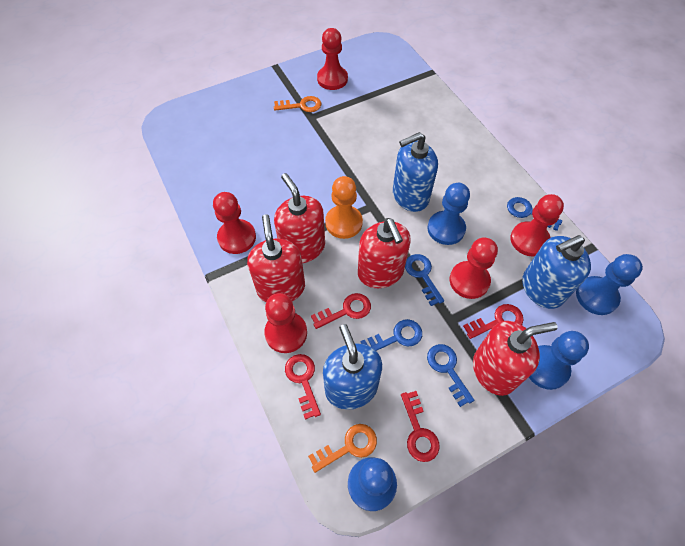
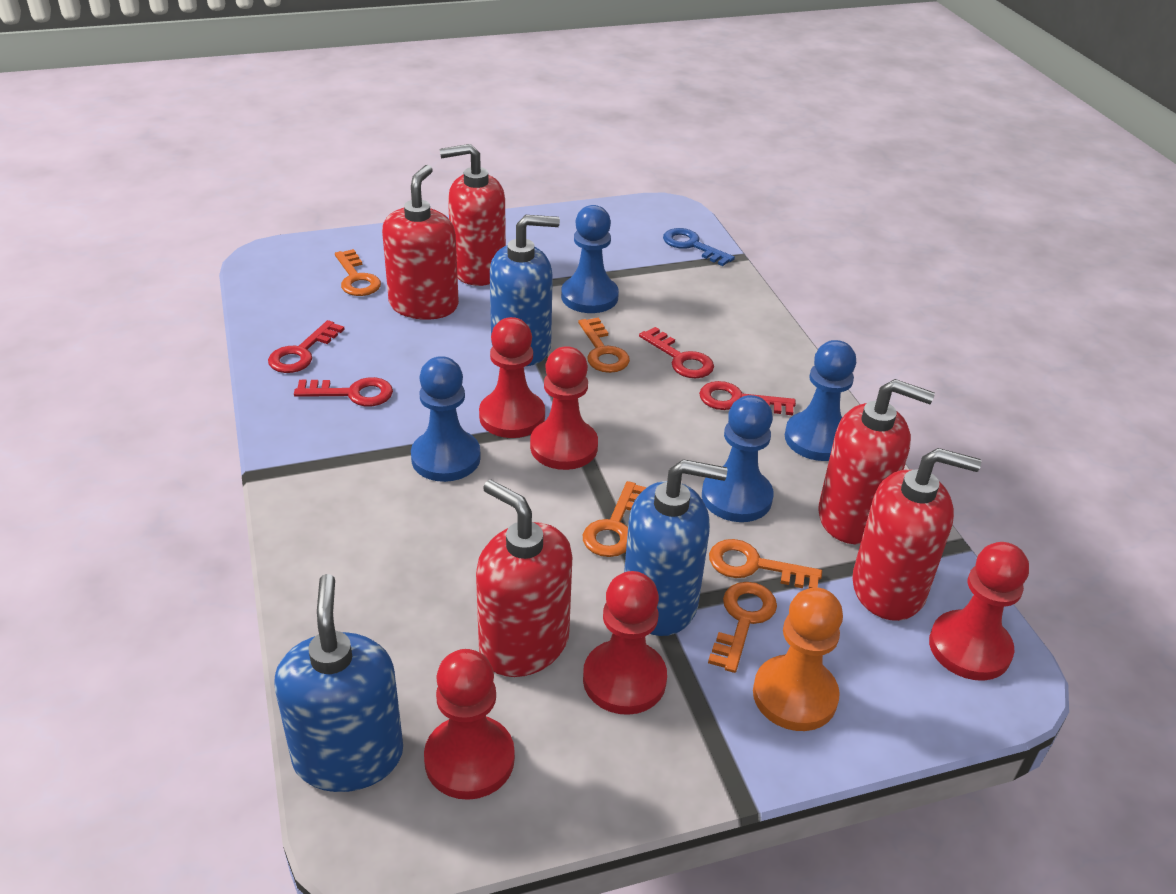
blue key: [361,319,422,351] [405,254,444,306] [427,344,474,407] [507,197,562,231] = 4 -> [663,228,735,266] = 1
orange key: [274,96,321,112] [308,424,377,473] = 2 -> [335,249,381,296] [578,317,630,373] [583,481,647,557] [708,582,777,673] [709,539,822,589] = 5
red soap dispenser: [247,214,305,302] [274,173,325,263] [358,218,411,288] [473,321,558,396] = 4 -> [382,165,459,320] [440,144,506,286] [476,480,572,677] [818,379,935,544] [852,448,981,621] = 5

